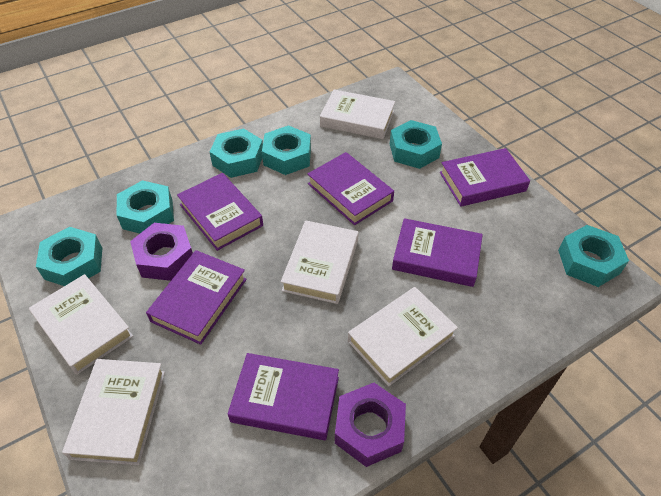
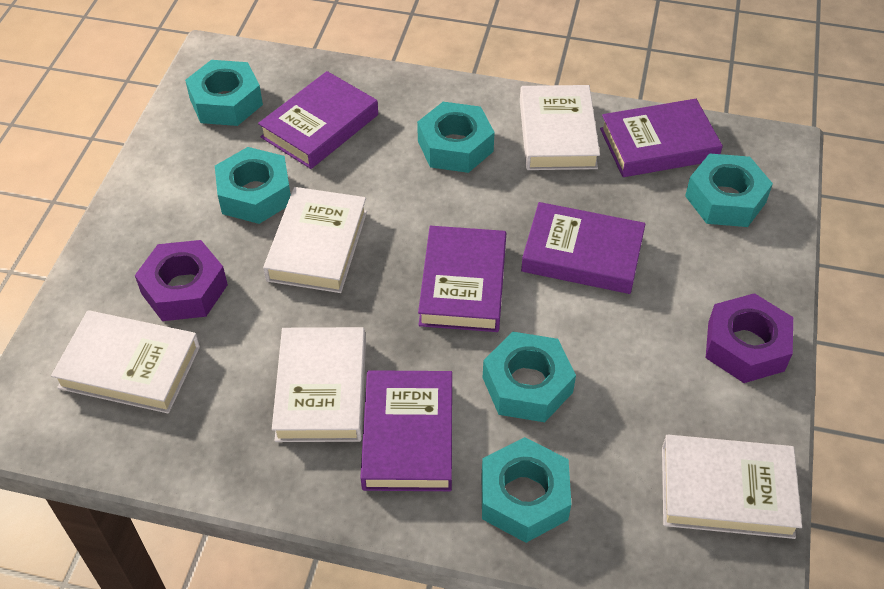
purple book: [146,250,247,345] [177,173,263,251] [228,353,339,440] [308,152,394,225] [392,218,483,287] [440,148,530,207] = 6 -> [258,71,378,169] [360,370,452,491] [418,226,506,332] [521,202,645,294] [600,99,723,177] = 5

